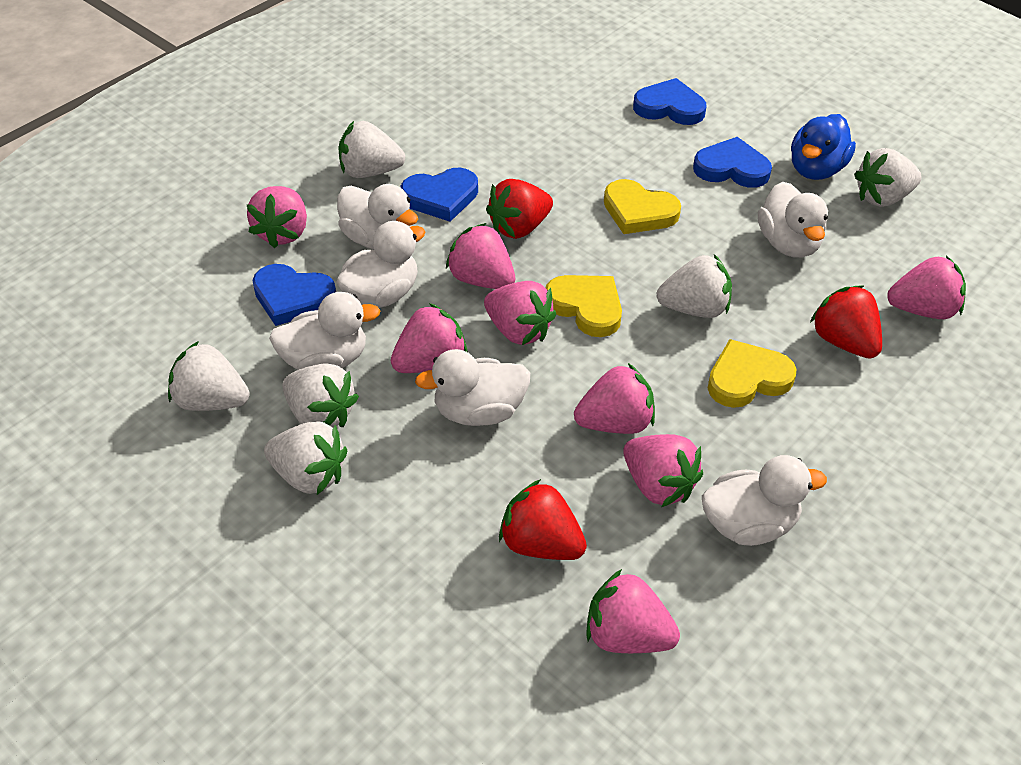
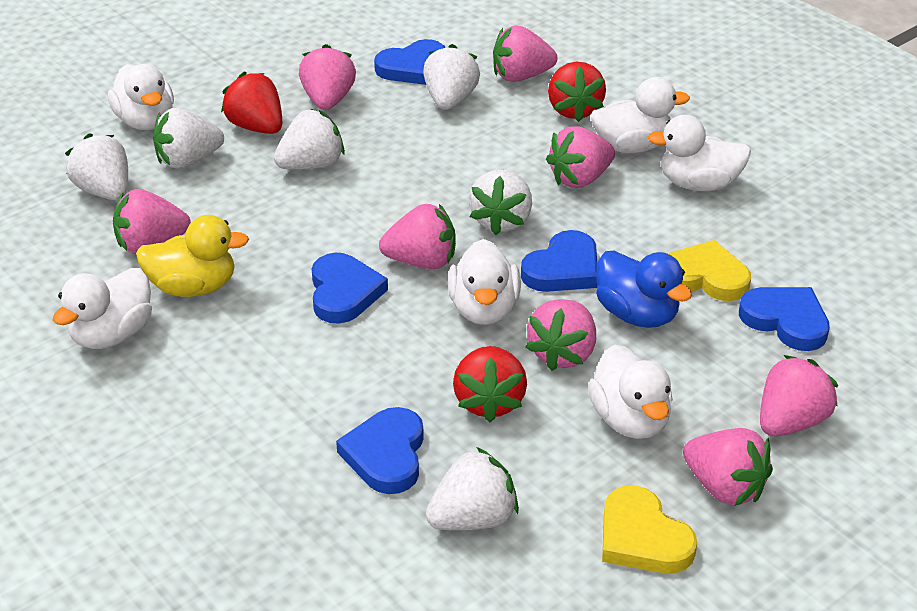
blue heart: [252,264,336,326] [401,168,478,222] [633,78,707,125] [693,137,772,188] = 4 -> [312,253,388,323] [336,407,424,494] [374,39,445,85] [521,230,598,292] [739,287,830,351] = 5
yellow duck: none = 0 -> [136,215,249,297] = 1
yellow heart: [546,275,622,337] [604,179,681,234] [708,339,796,408] = 3 -> [602,485,697,574] [669,240,751,301] = 2

